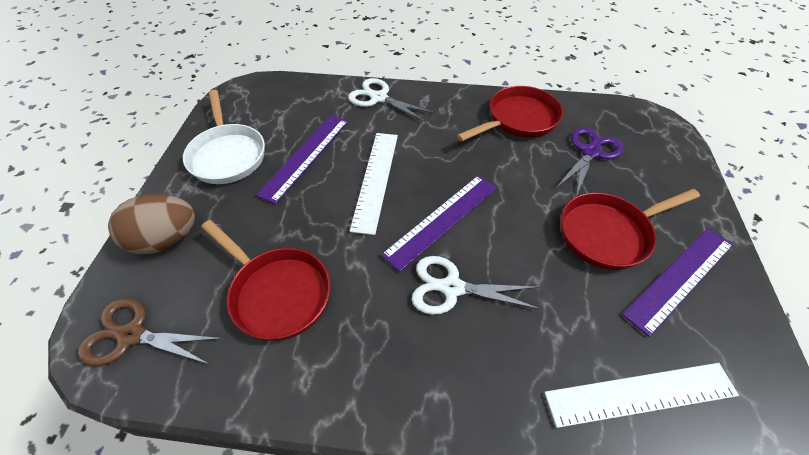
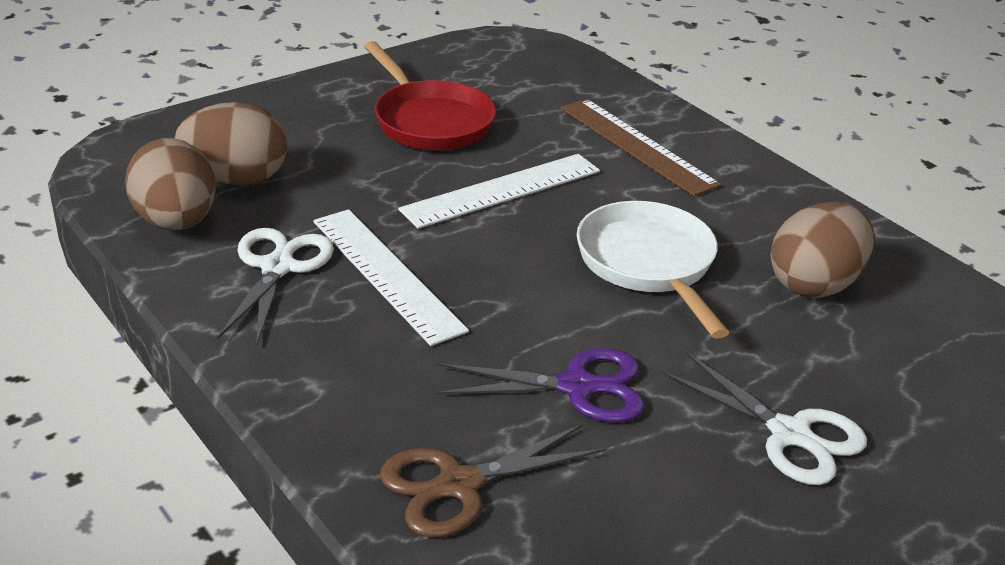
brown egg: [108,194,195,254] = 1 -> [125,138,216,231] [175,102,287,185] [770,202,874,298] = 3
brown ruler: none = 0 -> [560,99,721,196] = 1
purple ruler: [256,115,348,204] [381,175,497,272] [623,228,734,337] = 3 -> none = 0
red pan: [201,220,331,341] [457,86,563,141] [561,189,700,270] = 3 -> [364,41,496,151] = 1

